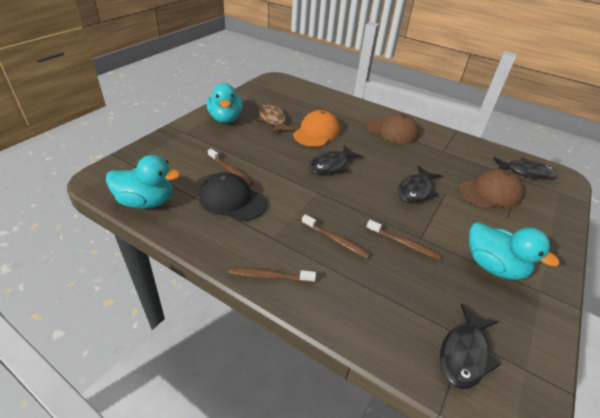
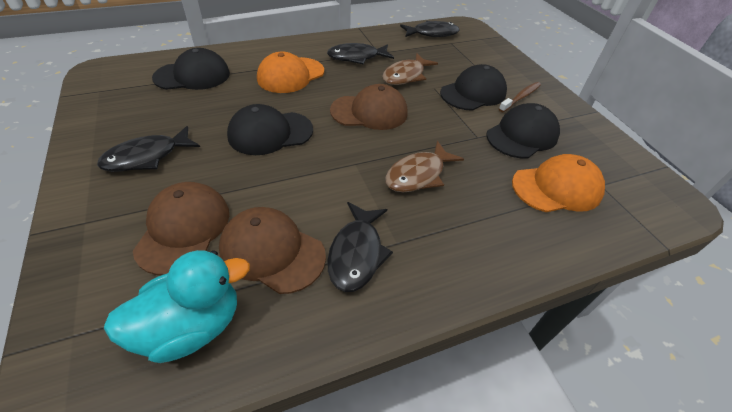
black cap: [199,172,267,221] = 1 -> [152,48,230,90] [227,104,313,155] [440,64,507,111] [486,103,560,158] = 4
brown cap: [366,114,419,144] [459,169,524,208] = 2 -> [133,182,229,275] [219,207,326,294] [330,84,407,130] = 3
brown fish: [257,104,294,133] = 1 -> [382,53,438,85] [385,141,464,192] = 2
brown toothbrush: [208,149,253,185] [229,267,316,283] [302,214,370,259] [366,220,441,260] = 4 -> [499,82,541,112] = 1
orange cap: [293,110,340,147] = 1 -> [257,52,324,93] [512,154,605,212] = 2
turquoise duck: [106,155,181,208] [207,83,242,123] [469,222,560,280] = 3 -> [104,250,250,363] = 1

